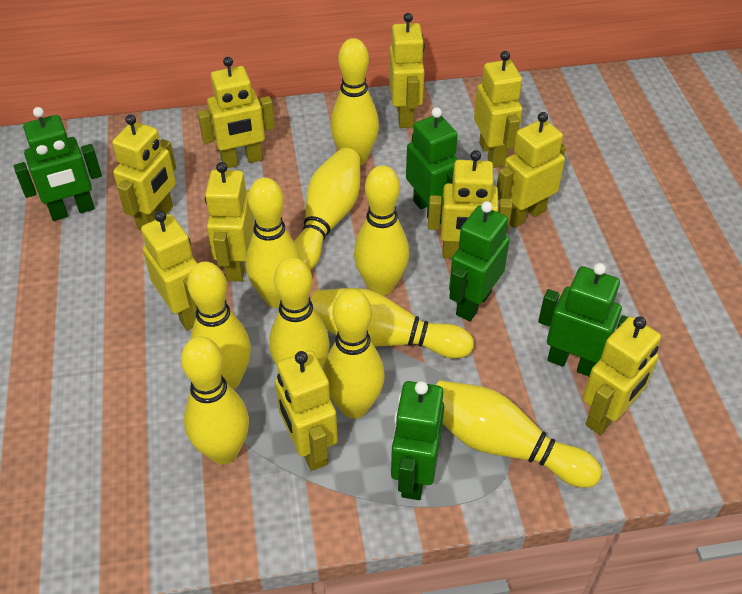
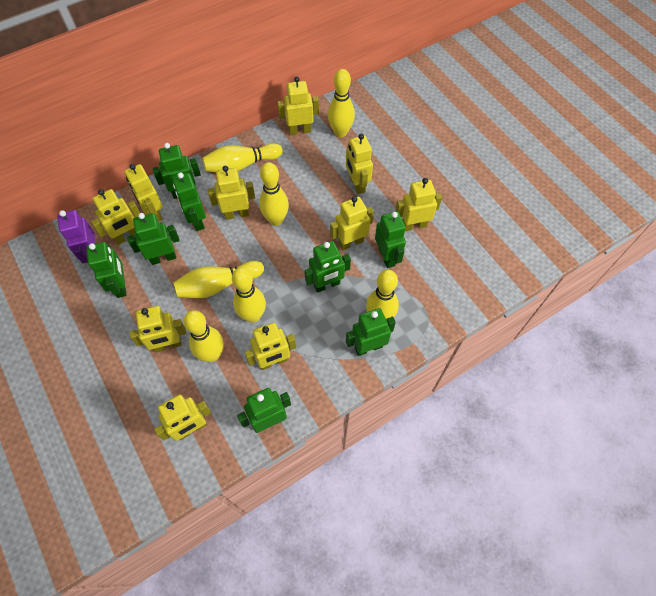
green robot: [14,107,102,221] [391,381,444,500] [406,107,459,224] [449,201,510,321] [538,263,628,376] = 5 -> [86,242,127,298] [127,213,180,265] [152,143,201,199] [172,172,206,231] [237,388,291,433] [304,241,351,293] [346,308,396,356] [375,211,406,268] = 8
purple robot: none = 0 -> [57,210,96,263] = 1
yellow bowling pin: [181,336,249,465] [187,262,251,390] [246,177,301,308] [269,257,330,367] [294,148,360,270] [311,288,474,358] [323,289,385,419] [330,38,379,166] [354,165,409,296] [437,380,602,488] = 10 -> [173,261,264,298] [184,310,224,362] [202,143,283,173] [232,267,266,323] [259,162,289,226] [328,69,355,137] [366,270,399,319] = 7

